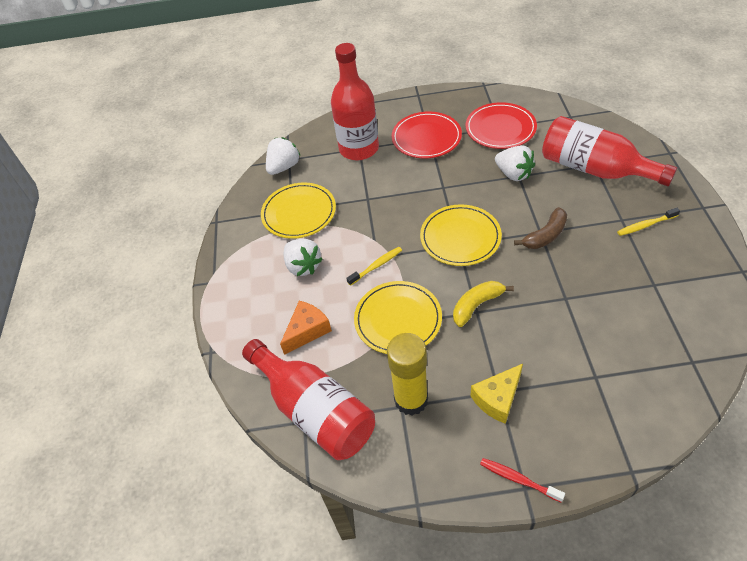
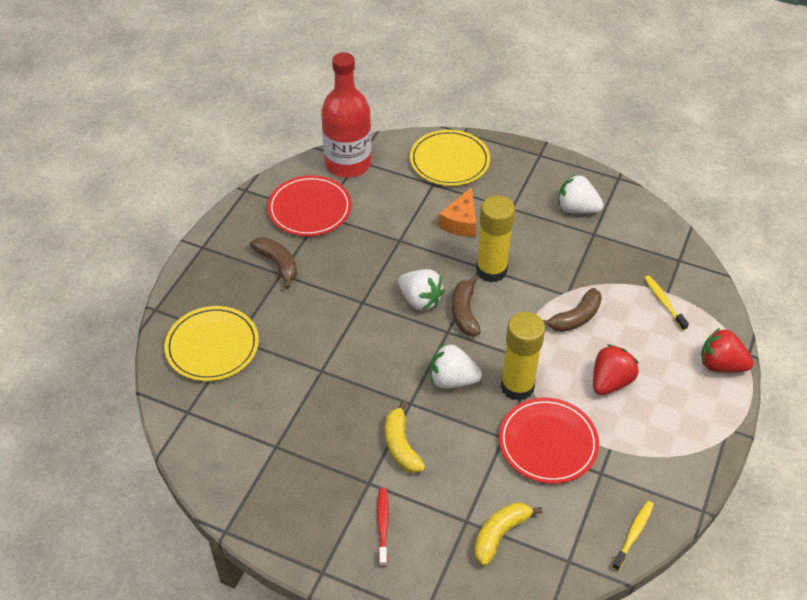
brown banana: [514,207,567,249] = 1 -> [250,237,297,289] [452,275,481,336] [543,288,602,332] = 3
red bottle: [242,339,375,460] [331,43,379,160] [542,116,677,186] = 3 -> [321,52,371,178] = 1
red strawberry: none = 0 -> [593,344,639,395] [701,328,754,373] = 2
yellow banana: [453,281,514,327] = 1 -> [385,401,425,473] [474,502,542,566] = 2
yellow cheese: [470,364,523,424] = 1 -> none = 0
yellow glue stick: [387,333,428,416] = 1 -> [476,196,515,282] [501,312,545,401] = 2
yellow plate: [261,182,336,239] [354,281,442,354] [420,204,502,266] = 3 -> [164,306,259,381] [410,130,490,186] = 2

